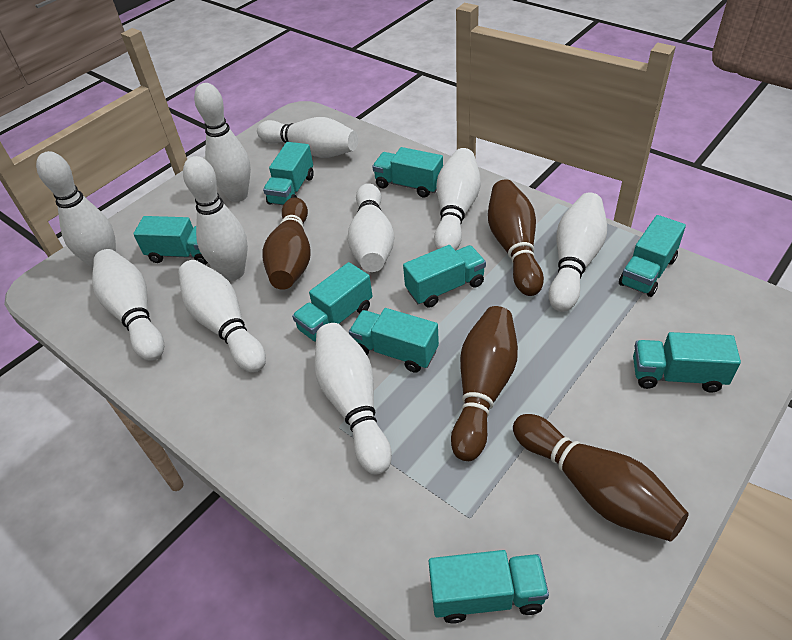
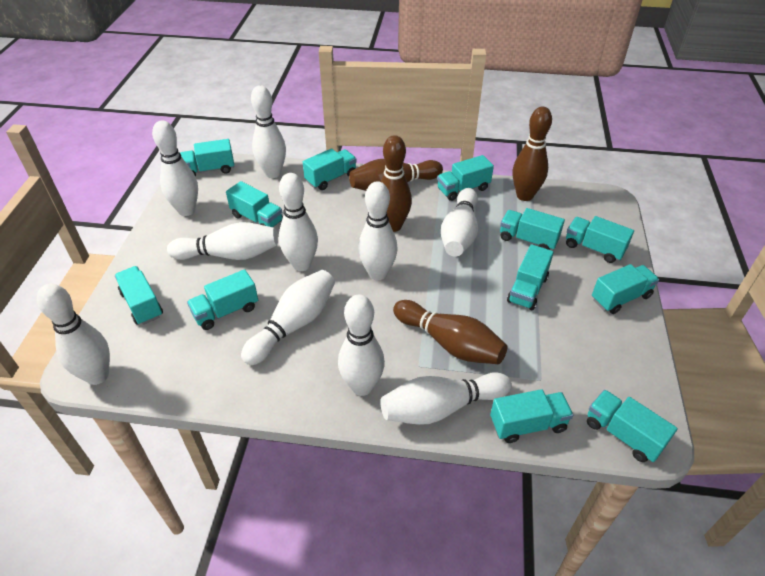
turquoise truck: [133,216,208,265] [263,142,314,205] [292,262,372,341] [349,308,439,373] [372,147,443,198] [403,245,486,308] [429,550,549,624] [619,215,686,297] [633,332,741,393] = 9 -> [115,266,163,325] [180,139,234,176] [187,269,258,330] [226,181,283,227] [303,148,357,190] [437,155,494,201] [490,389,573,443] [500,208,565,250] [507,244,554,310] [566,216,634,263] [587,390,678,462] [592,264,659,314] = 12

